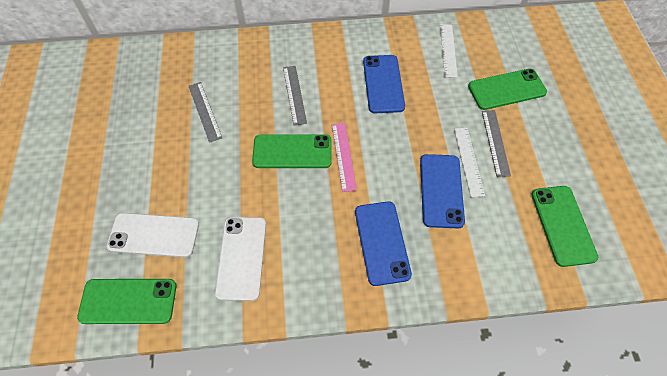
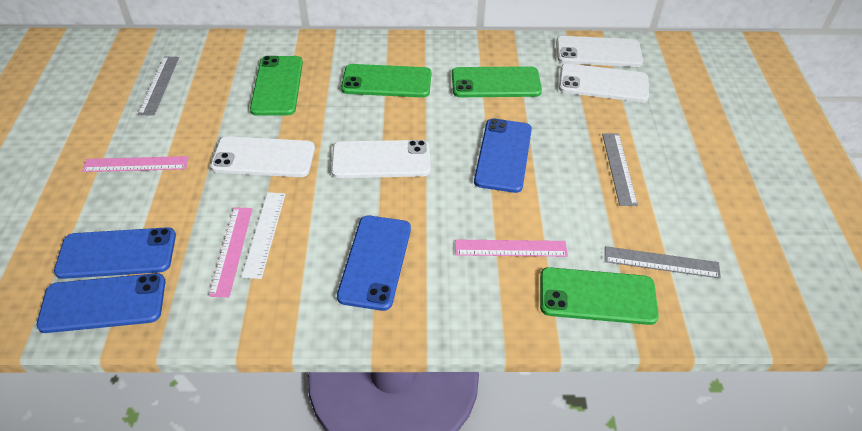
blue phone: [355,201,412,286] [363,55,405,113] [420,154,465,228] = 3 -> [36,273,166,333] [54,227,176,279] [337,216,411,311] [474,118,532,193] = 4
pink ruler: [332,123,357,192] = 1 -> [82,156,189,172] [209,207,253,297] [455,240,568,257] = 3
white phone: [106,213,199,258] [215,217,266,301] = 2 -> [210,136,315,177] [331,140,431,178] [556,36,643,67] [559,63,649,102] = 4
white ruler: [440,24,458,78] [454,128,485,197] = 2 -> [242,192,285,279] = 1

